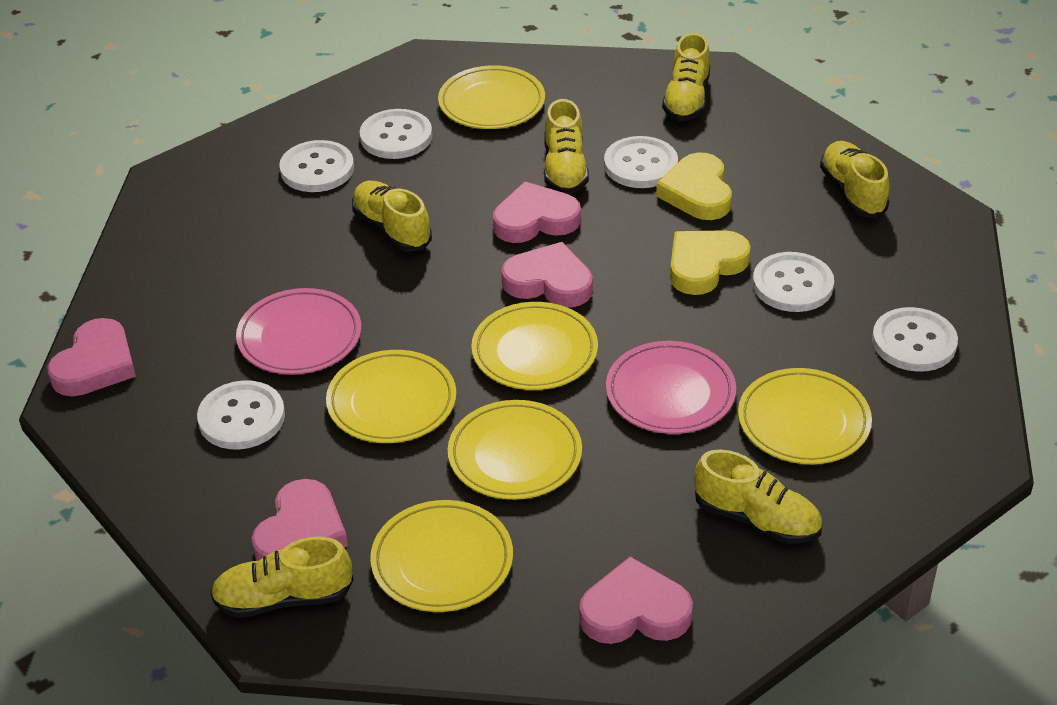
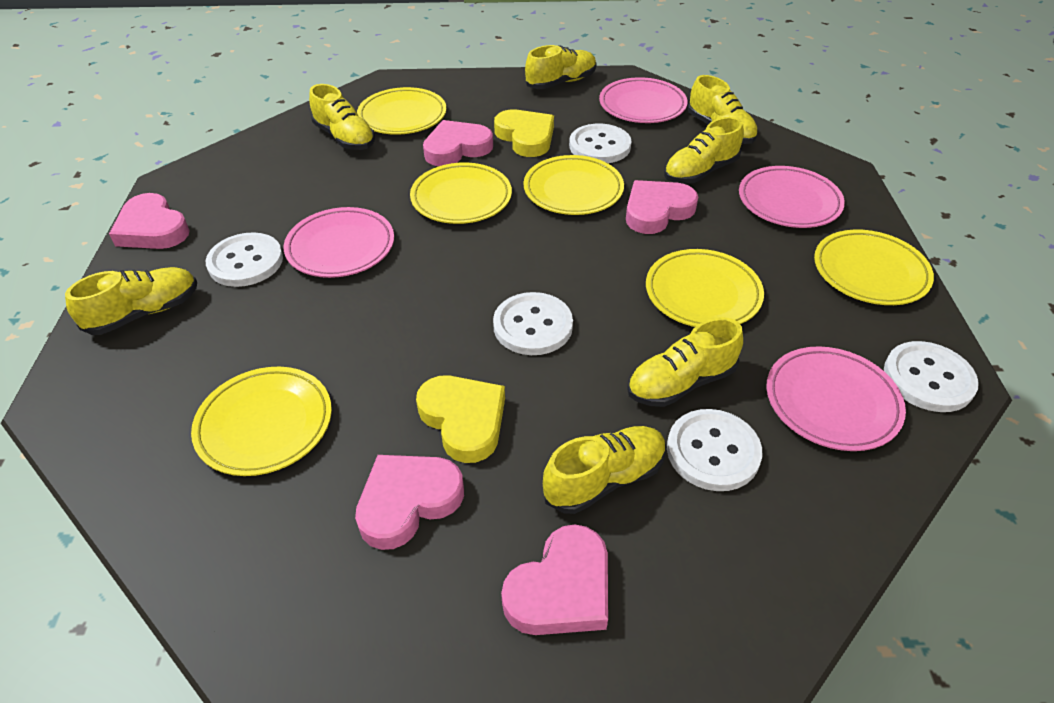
pink plate: [236,288,361,375] [606,341,736,434] = 2 -> [284,207,394,278] [599,77,688,123] [739,166,845,228] [766,346,906,451] = 4
white button: [197,381,285,449] [279,140,354,192] [360,109,432,159] [604,136,678,188] [753,252,834,312] [872,307,958,372] = 6 -> [206,232,283,287] [493,292,573,355] [569,124,632,163] [667,409,762,491] [884,341,979,412] = 5
yellow shoe: [210,537,354,618] [352,181,432,252] [544,99,589,194] [662,33,710,121] [694,450,822,544] [820,141,889,218] = 6 -> [65,267,197,335] [309,84,375,150] [525,45,597,89] [543,426,667,514] [627,317,743,407] [664,117,744,184] [688,75,758,144] = 7

